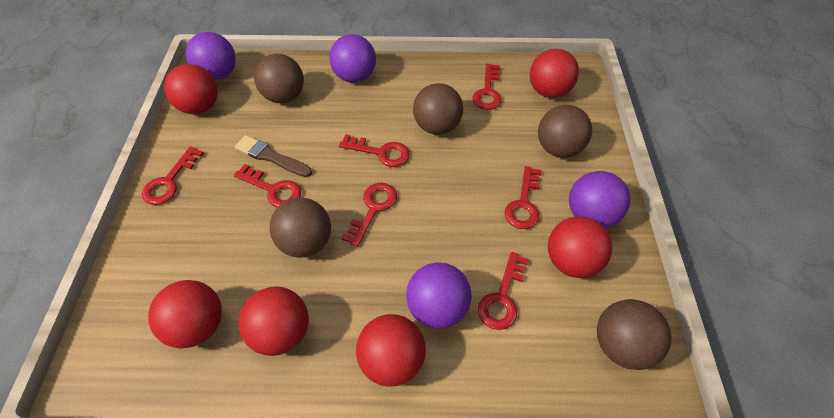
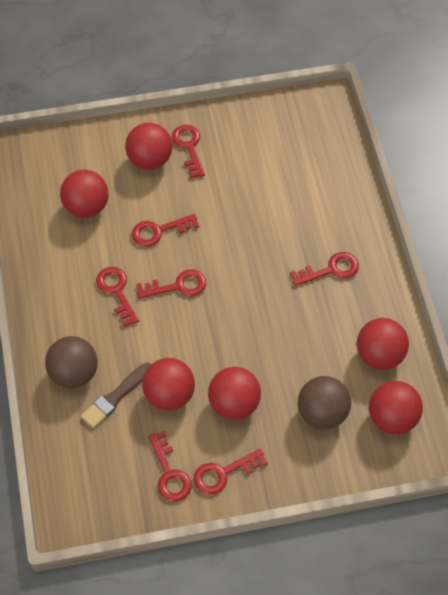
brown ball: [254,54,304,103] [270,198,331,258] [413,83,463,135] [538,105,592,158] [597,299,672,370] = 5 -> [45,336,98,388] [298,376,351,429] = 2
purple ball: [186,32,236,80] [329,34,376,83] [406,262,472,329] [569,171,631,228] = 4 -> none = 0

